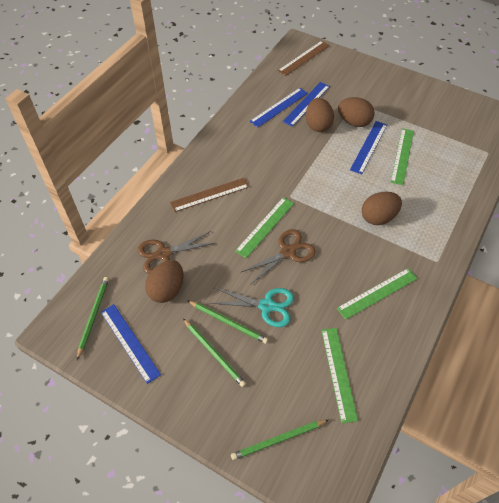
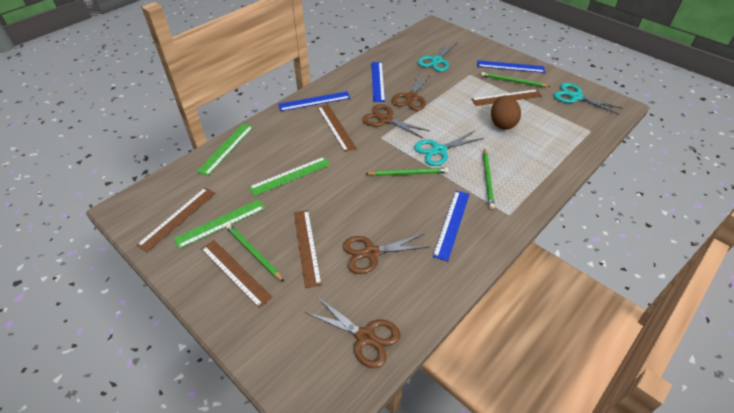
brown egg: [145,260,183,303] [306,98,334,132] [338,97,375,127] [362,192,402,225] = 4 -> [491,95,521,130] = 1
brown ruler: [170,178,249,212] [278,41,330,76] = 2 -> [136,188,215,252] [201,240,273,308] [294,210,322,288] [317,104,357,152] [471,89,542,106] = 5
brown scissors: [137,231,217,274] [242,229,316,284] = 2 -> [305,297,401,369] [343,233,430,274] [362,104,430,138] [392,74,431,111] = 4
green ruler: [235,197,294,258] [321,328,358,423] [337,268,417,320] [391,128,414,185] = 4 -> [174,199,265,249] [197,124,253,176] [249,157,331,196] = 3
turquoise scissors: [210,288,294,327] = 1 -> [414,131,484,166] [418,40,458,72] [554,83,623,115] = 3

